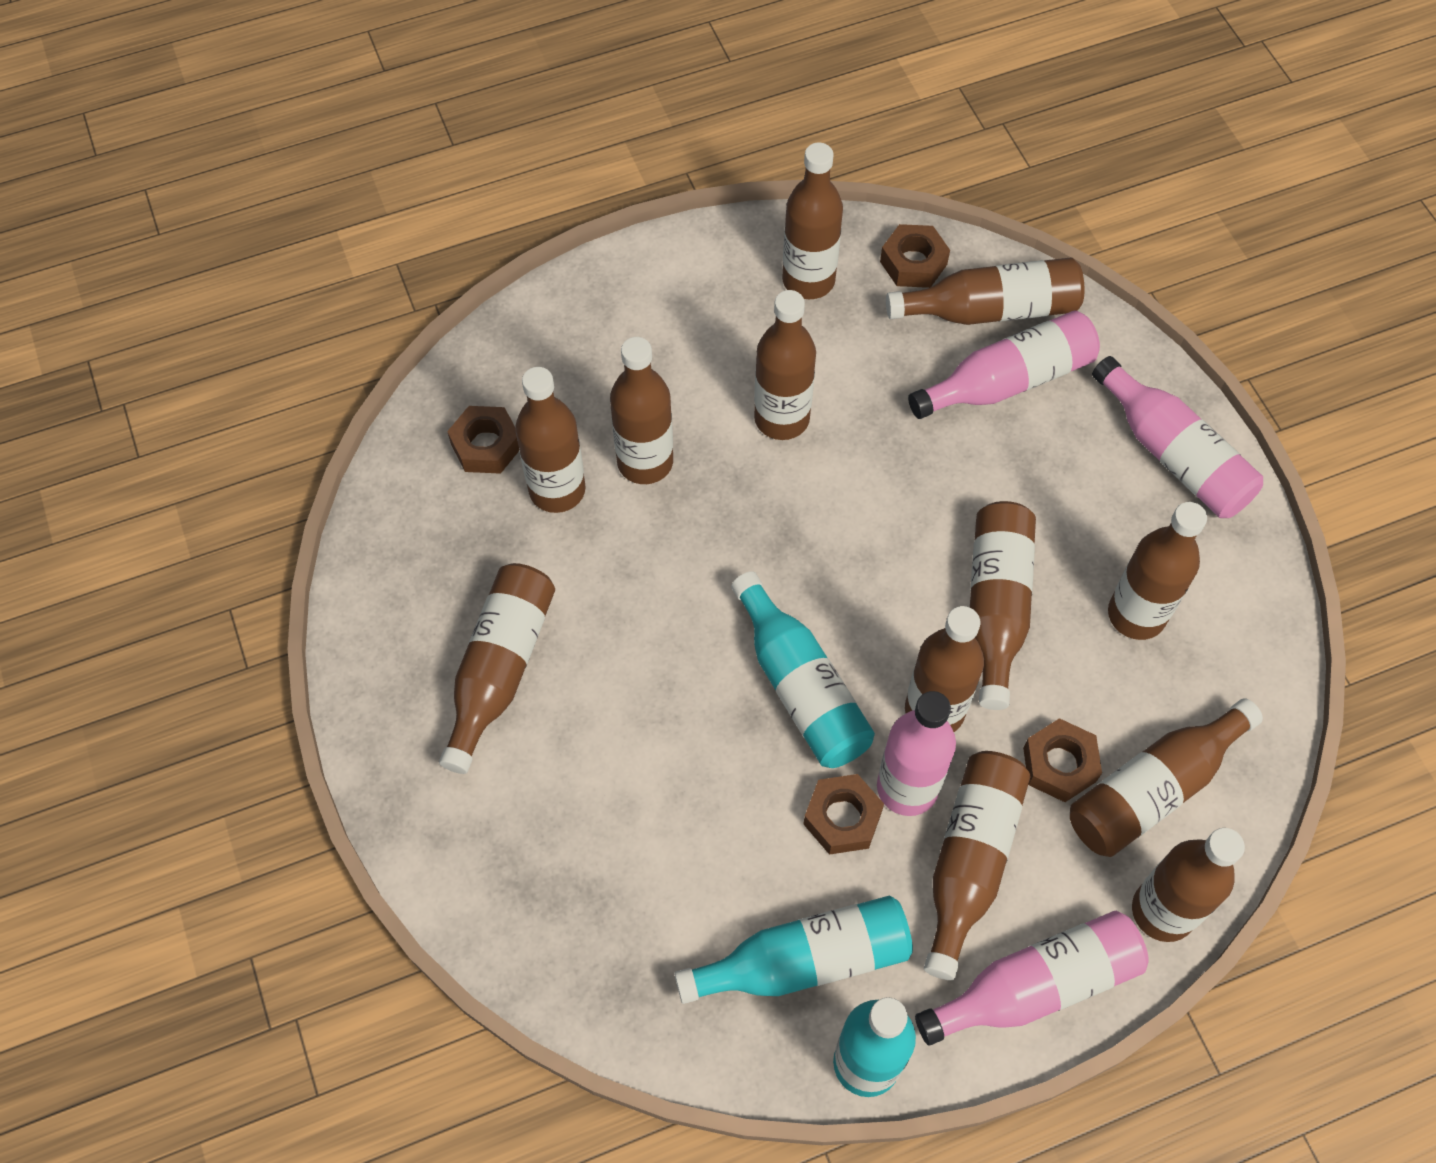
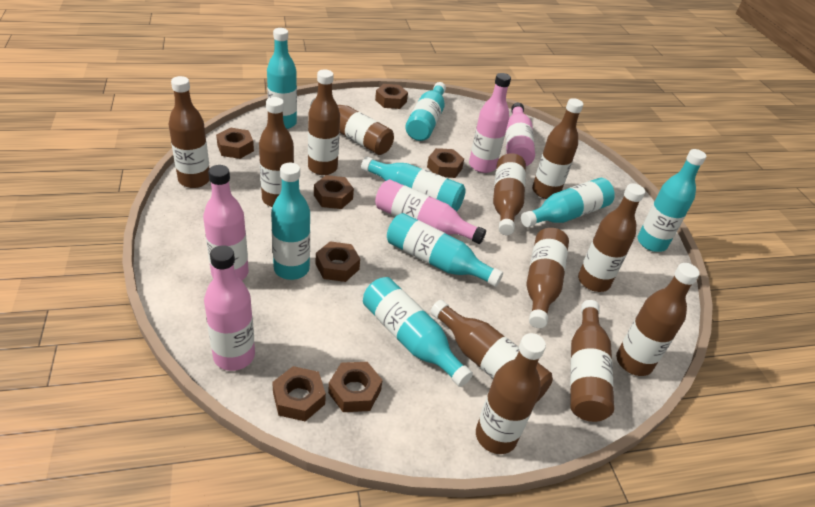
brown nut: [447,406,519,474] [803,774,884,855] [880,224,950,288] [1023,718,1102,802] = 4 -> [216,127,254,159] [272,366,326,421] [314,175,354,209] [316,241,360,282] [328,362,383,412] [375,84,408,109] [427,148,464,178] = 7
pink bottle: [877,691,956,816] [908,311,1100,419] [915,911,1149,1046] [1092,356,1263,518] = 4 -> [203,165,249,281] [204,245,255,371] [375,179,486,244] [469,73,511,173] [506,103,535,166] = 5
turquoise bottle: [674,895,913,1004] [731,571,875,768] [833,997,916,1097] = 3 -> [267,28,297,129] [271,163,310,280] [361,156,466,212] [363,277,473,387] [387,213,503,287] [405,82,446,141] [521,178,615,227] [638,149,706,252] = 8

